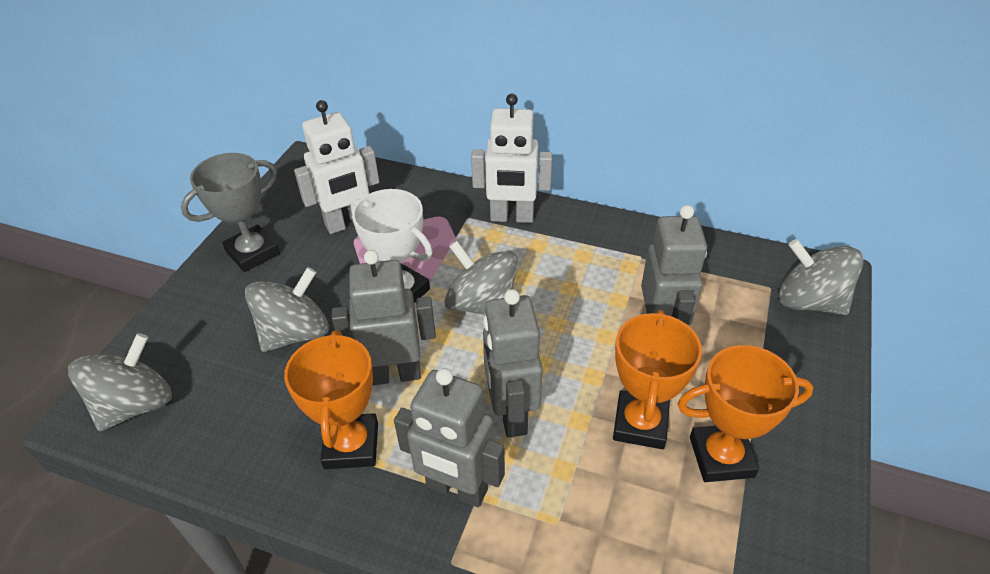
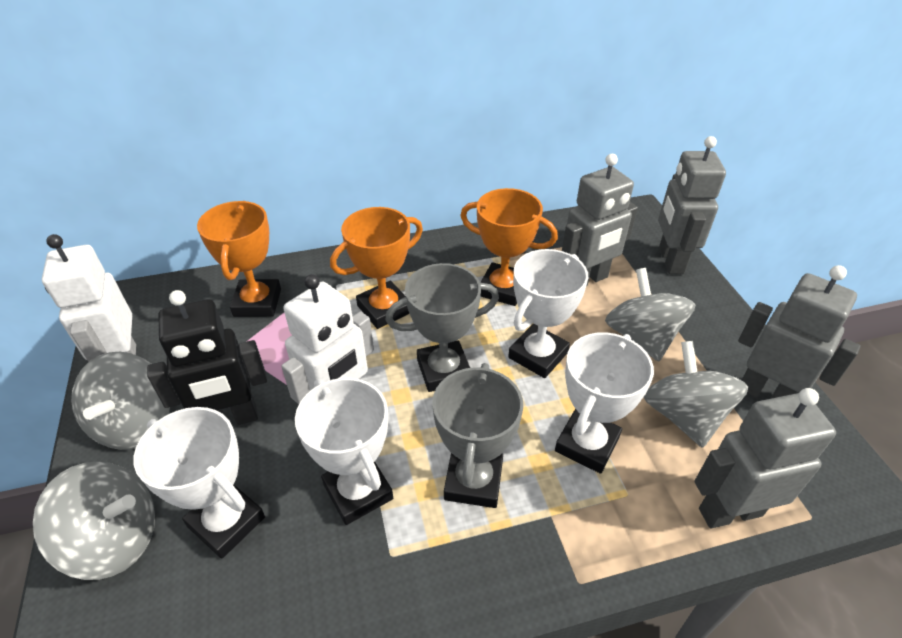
black robot: none = 0 -> [147,290,267,425] = 1
grey trophy: [181,153,280,272] = 1 -> [385,263,499,392] [432,363,523,508] = 2
white trophy: [351,189,432,303] = 1 -> [133,407,265,559] [295,378,393,525] [508,249,588,378] [555,332,654,474] = 4

